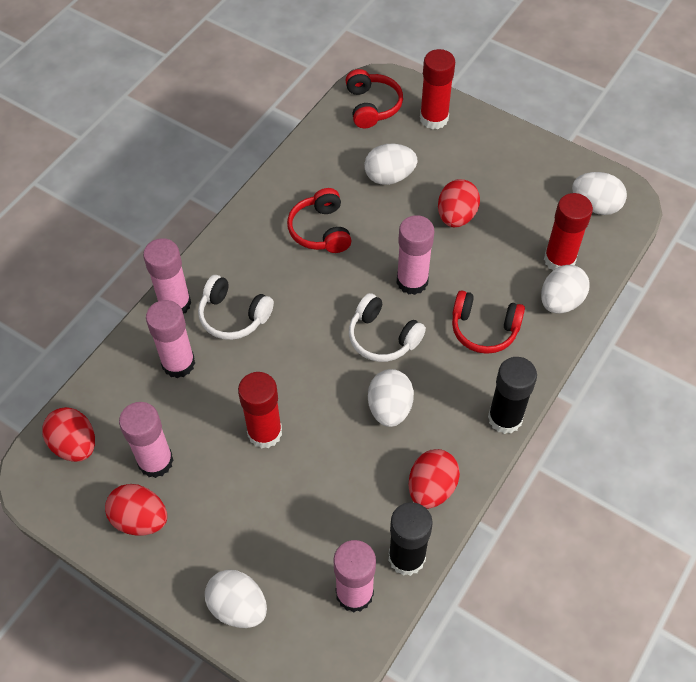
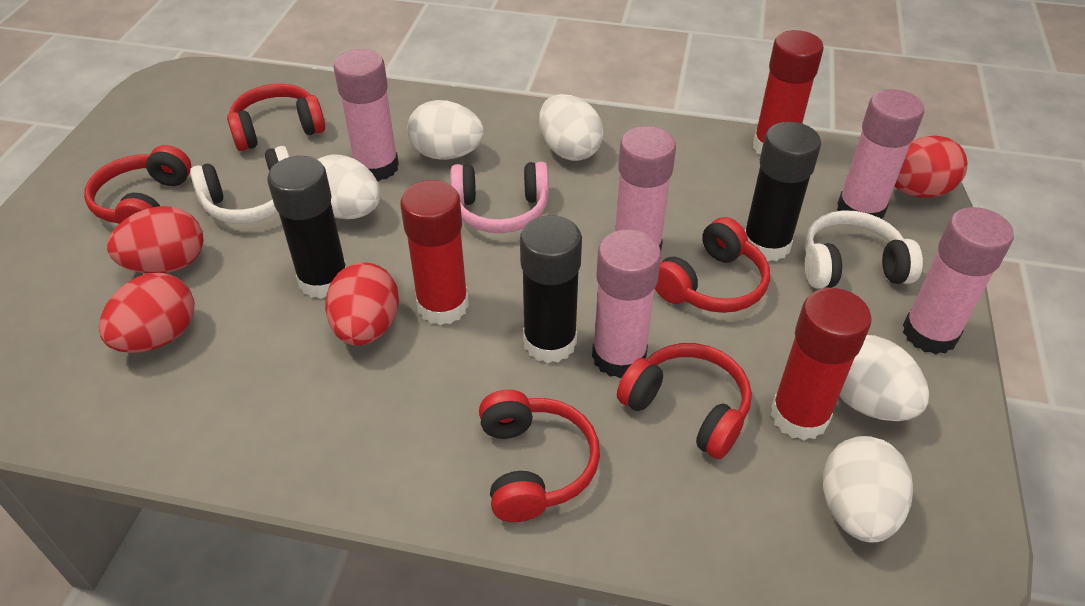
black glue stick: [389,502,433,576] [488,357,537,434] = 2 -> [267,156,347,299] [520,215,582,363] [745,122,821,262] = 3
pink headphones: none = 0 -> [450,162,549,233] = 1
red headphones: [287,188,351,253] [345,69,403,128] [452,291,525,354] = 3 -> [84,145,191,224] [227,84,325,151] [479,390,600,522] [617,343,752,459] [655,217,770,313] = 5

